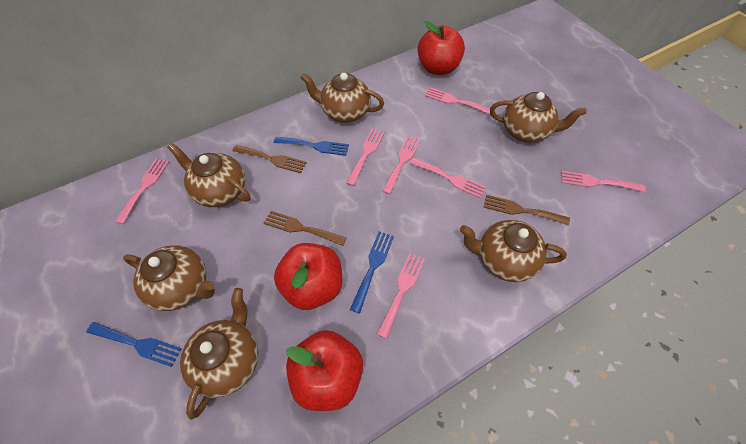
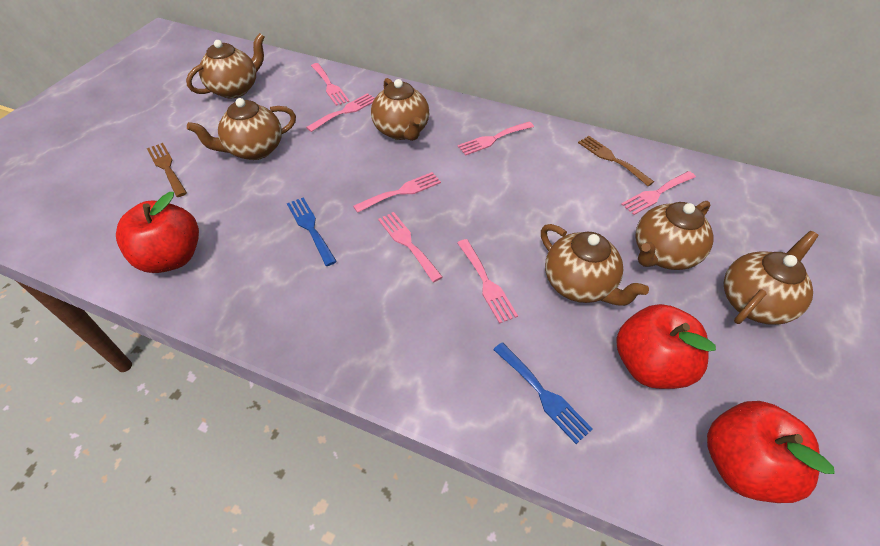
blue fork: [86,322,182,367] [274,137,349,156] [350,232,394,313] = 3 -> [287,197,337,266] [493,342,593,444] = 2
brown fork: [233,145,307,173] [264,211,346,246] [483,195,570,225] = 3 -> [147,143,187,197] [578,136,654,186] = 2

